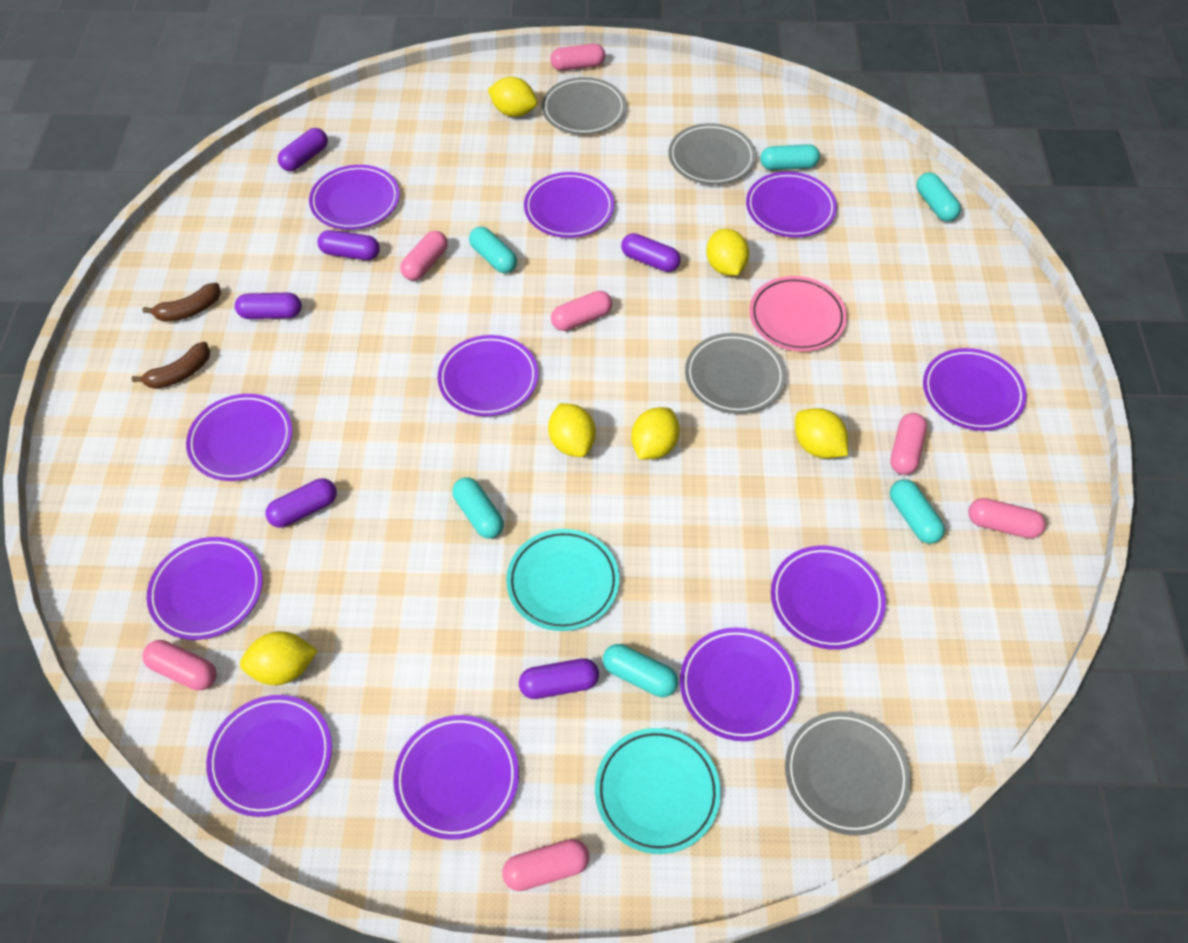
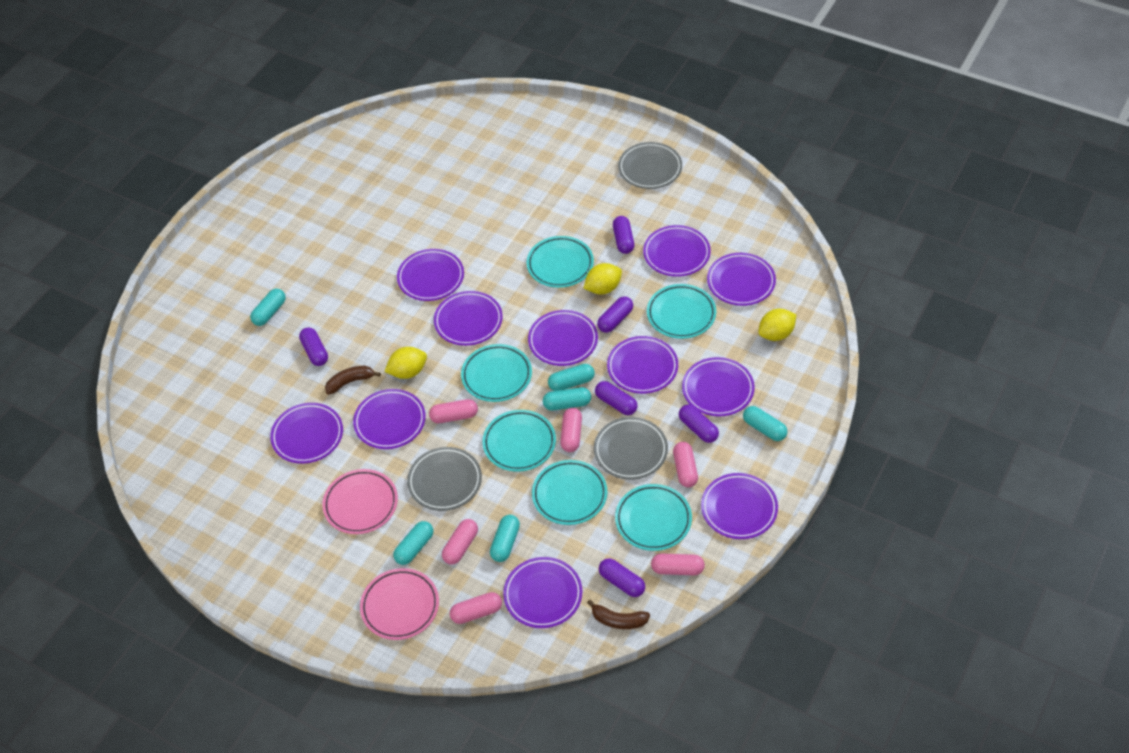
grey plate: [542,77,626,135] [669,123,756,185] [685,333,786,414] [785,711,911,836] = 4 -> [407,447,482,511] [594,417,668,480] [618,142,682,189] = 3
pink capsule: [142,640,217,691] [400,231,448,281] [502,839,589,891] [551,44,605,71] [551,291,612,331] [890,413,927,475] [968,498,1046,538] = 7 -> [429,399,478,423] [442,519,478,565] [450,592,502,624] [560,408,582,452] [651,554,705,575] [673,442,698,487] = 6
pink plate: [749,276,847,352] = 1 -> [322,469,398,534] [360,568,439,640] = 2
turquoise plate: [506,529,619,631] [595,728,721,854] = 2 -> [461,344,532,402] [482,410,556,472] [527,236,594,288] [532,460,607,525] [615,484,692,551] [647,284,716,339] = 6
yellow lemon: [240,631,318,685] [488,77,537,117] [548,403,596,457] [631,407,680,460] [706,229,749,276] [795,408,848,459] = 6 -> [384,347,427,379] [584,263,622,294] [758,309,796,341] = 3

